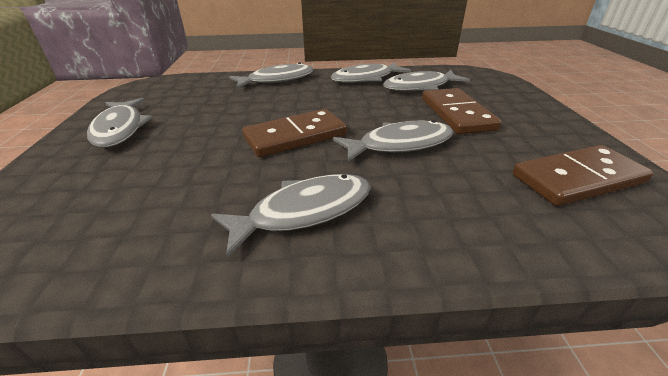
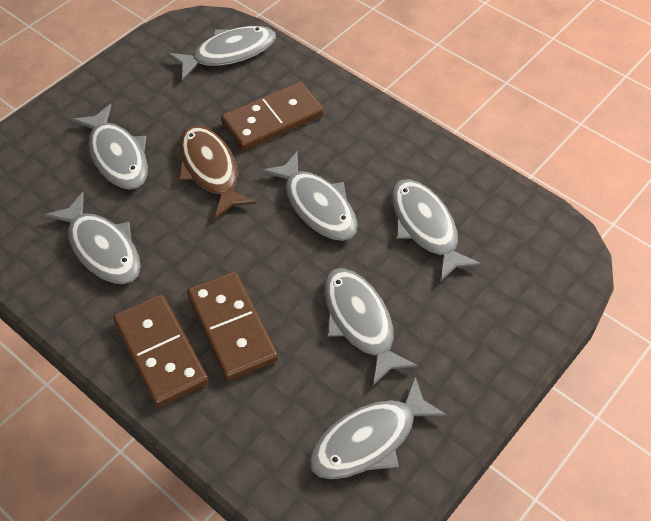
brown fish: none = 0 -> [179,125,256,219] = 1
grey fish: [87,98,153,147] [211,174,371,257] [229,62,313,88] [331,62,411,83] [333,120,453,162] [383,70,470,91] = 6 -> [44,192,141,284] [72,104,148,189] [168,26,276,80] [262,151,357,241] [309,377,447,479] [324,268,418,386] [391,179,481,282] = 7

